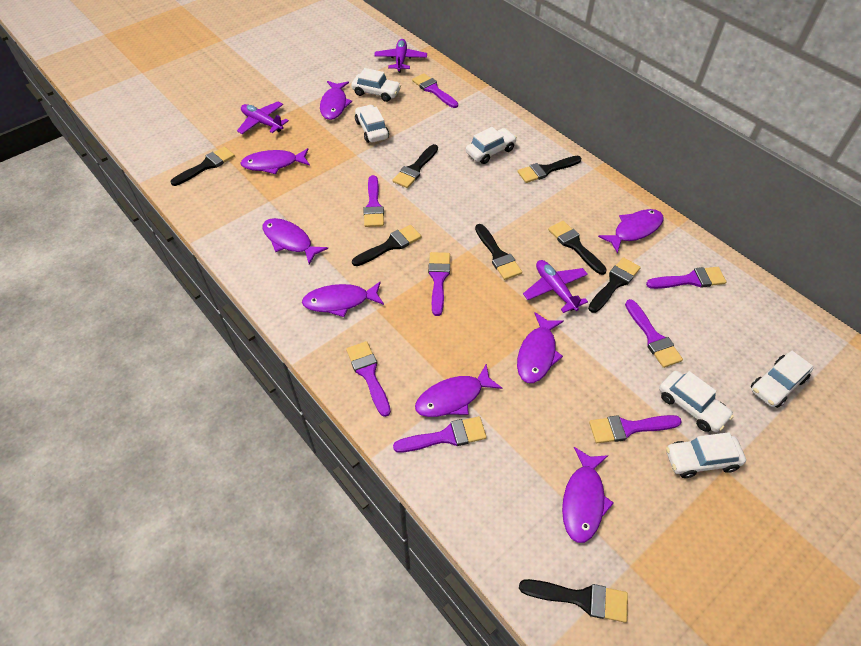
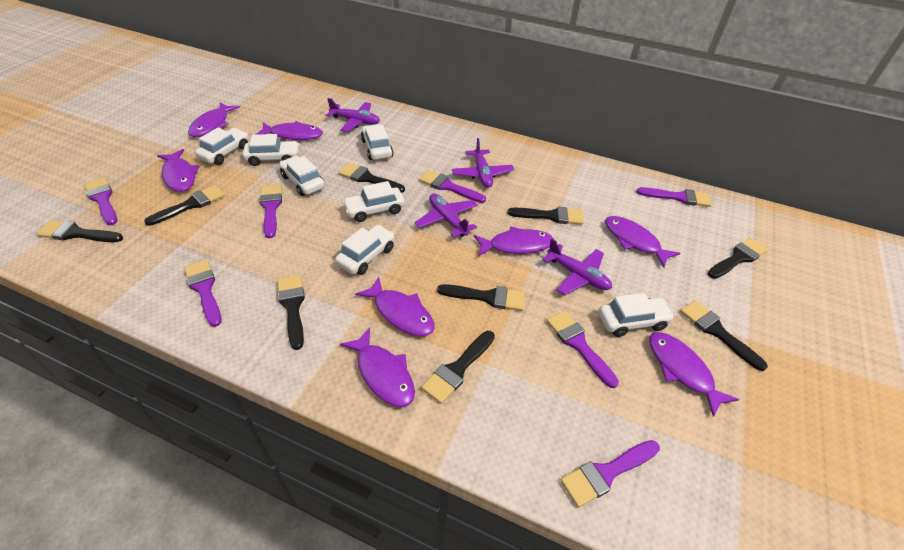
black brush: [171,147,235,186] [352,225,422,266] [393,144,438,188] [475,224,522,280] [517,156,581,183] [519,579,628,623] [548,221,607,275] [588,257,641,313] = 8 -> [37,220,123,242] [144,185,225,226] [277,275,305,350] [338,163,405,193] [421,331,495,404] [437,284,525,311] [508,207,584,225] [680,300,768,371] [708,238,768,279] = 9
purple brush: [346,341,391,417] [364,175,384,227] [393,416,487,453] [412,73,458,108] [428,252,450,316] [589,415,682,443] [625,299,683,368] [646,267,726,289] = 8 -> [84,177,117,225] [184,259,222,327] [259,185,282,238] [419,170,486,203] [546,311,619,388] [561,440,660,508] [637,187,712,207] = 7
purple plane: [237,101,289,134] [374,39,427,73] [523,260,588,313] = 3 -> [326,98,380,132] [415,193,478,237] [452,138,514,188] [542,239,612,295] = 4
white car: [351,68,401,102] [355,104,389,143] [466,127,517,164] [659,371,734,432] [666,432,746,478] [751,351,813,408] = 6 -> [195,127,249,165] [243,134,300,166] [279,156,325,196] [335,225,395,275] [342,181,405,222] [361,124,393,160] [599,293,675,337] = 7

